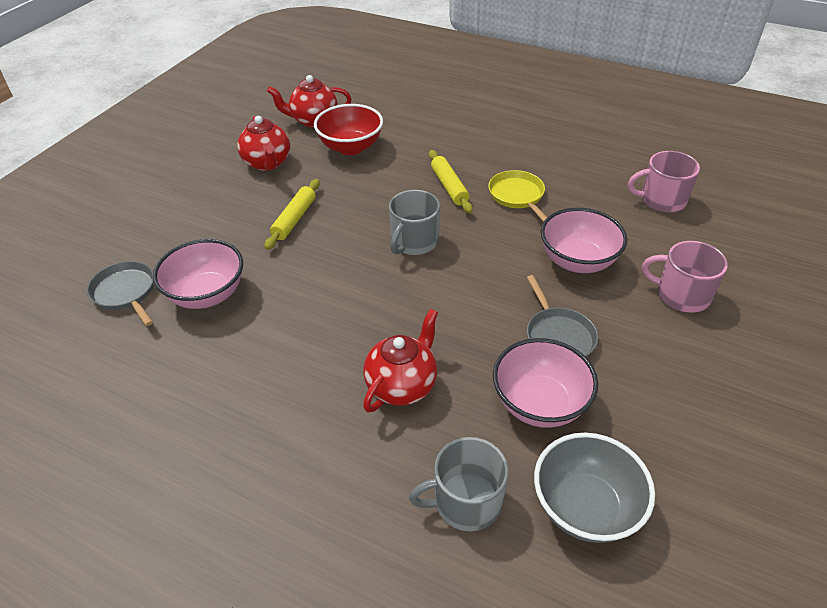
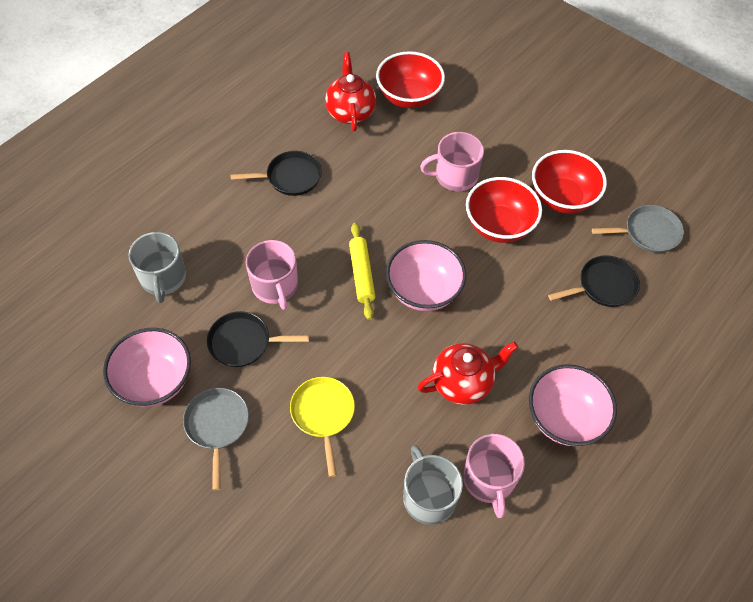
black pan: none = 0 -> [207,311,310,367] [230,151,322,196] [548,255,640,307] = 3
grey bowl: [534,433,655,543] = 1 -> none = 0
pink mug: [628,151,700,213] [642,241,728,313] = 2 -> [246,240,298,310] [420,132,484,191] [463,434,525,518] = 3
red bowl: [314,104,383,155] = 1 -> [376,51,445,108] [466,177,542,243] [532,150,607,214] = 3
red teapot: [237,116,290,171] [267,75,351,128] [363,309,438,412] = 3 -> [325,52,376,131] [417,342,518,405] = 2
yellow rolling pin: [265,179,320,250] [429,150,473,213] = 2 -> [349,223,376,320] = 1

